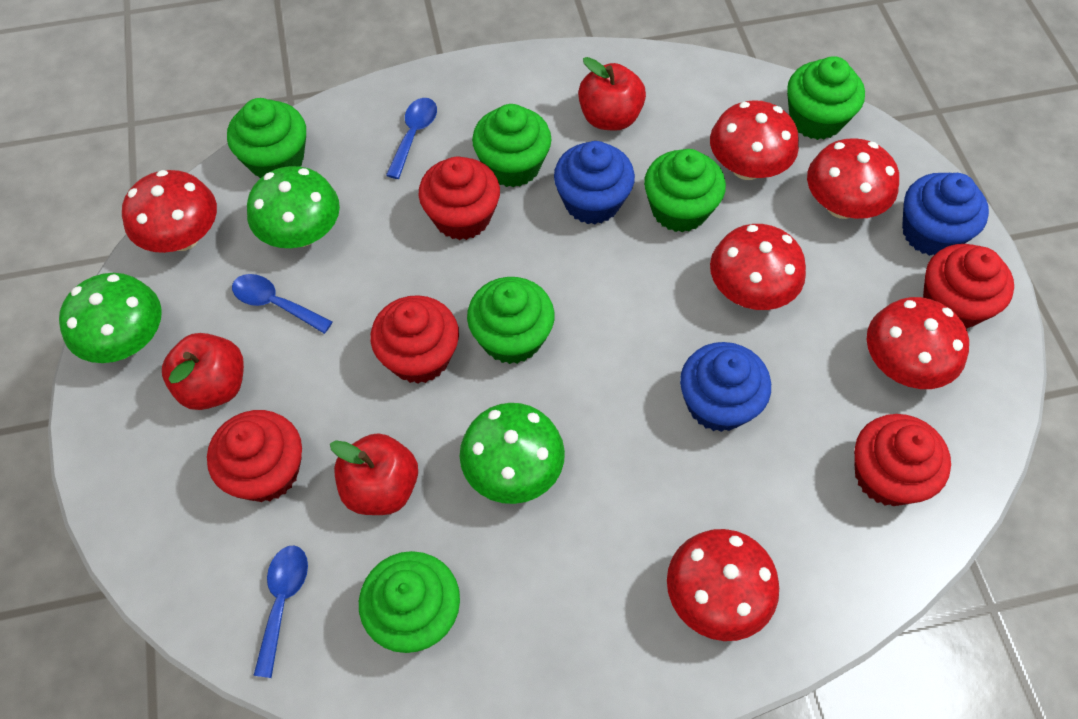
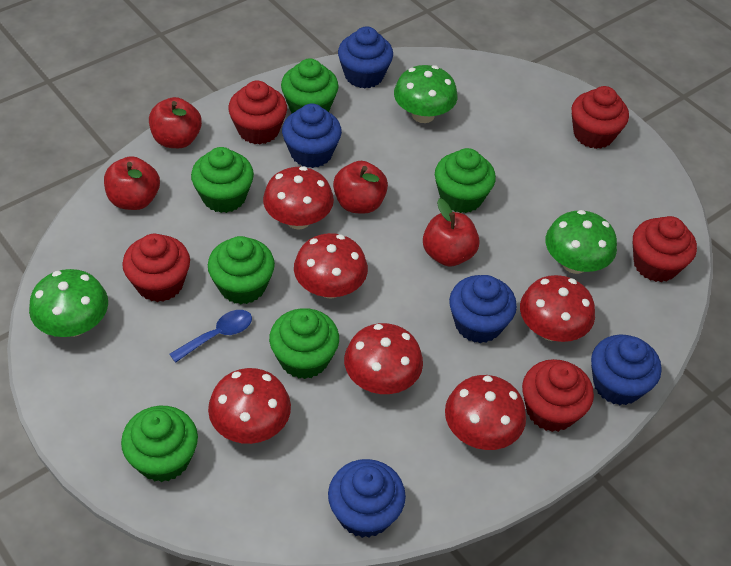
blue cupcake: [554,141,635,224] [680,342,771,432] [902,173,989,256] = 3 -> [282,104,342,168] [328,459,406,538] [338,26,393,88] [449,275,517,343] [591,334,662,405] = 5
blue spoon: [232,274,332,334] [253,545,308,678] [386,98,437,179] = 3 -> [169,310,252,363] = 1
red apple: [162,333,244,410] [330,433,418,515] [578,57,646,131] = 3 -> [104,156,160,210] [149,97,202,148] [333,161,388,214] [423,198,480,267] = 4

